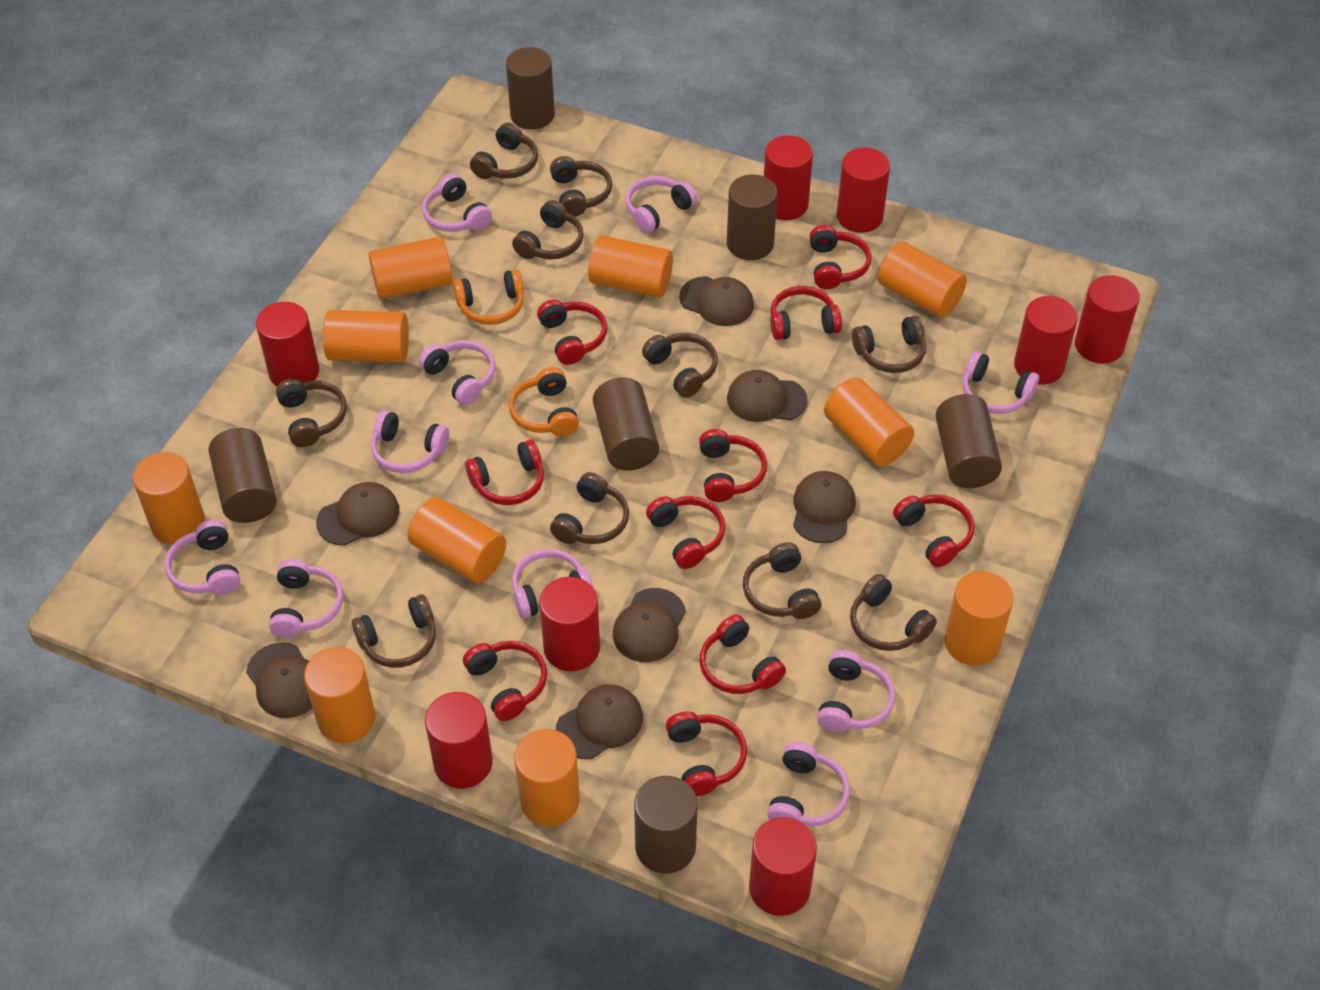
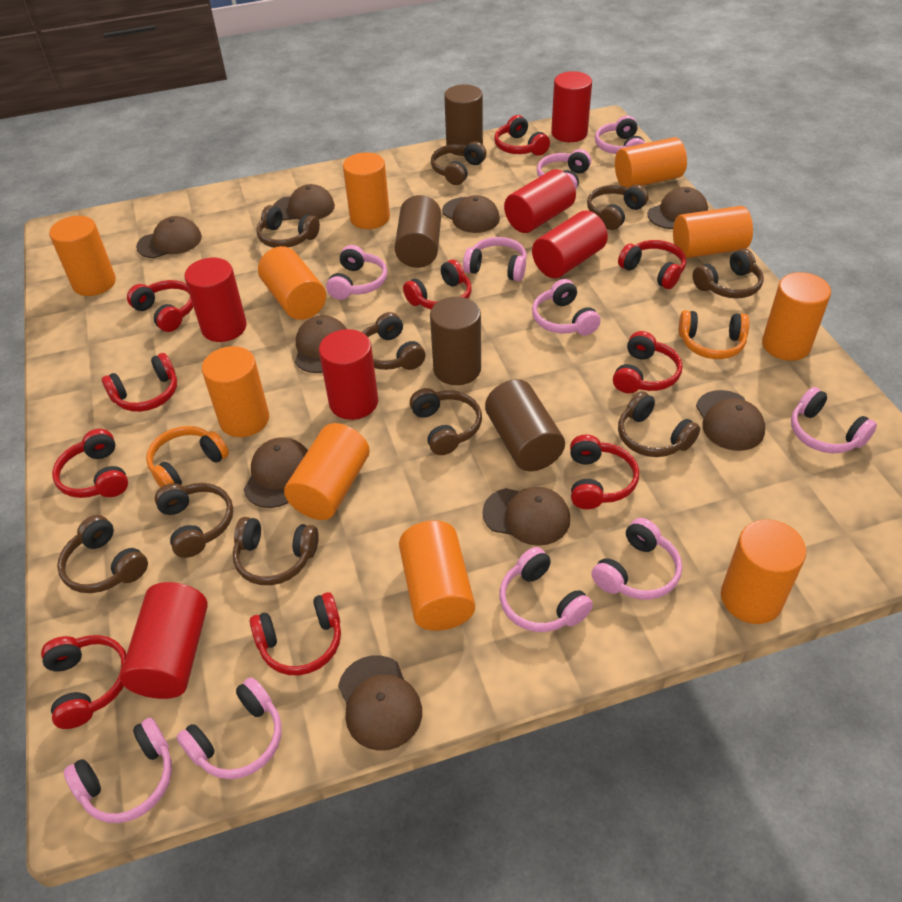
brown cap: [246,642,312,718] [316,482,400,546] [556,685,643,759] [613,588,686,662] [679,276,754,326] [727,370,808,422] [793,471,856,543] = 7 -> [136,216,202,258] [243,437,308,508] [273,184,335,220] [295,315,347,373] [338,655,422,751] [442,195,500,233] [482,487,570,546] [648,187,708,229] [696,390,765,451] = 9
brown cylinder: [209,428,277,523] [506,47,555,130] [593,378,659,471] [634,776,697,874] [727,174,778,260] [936,394,1002,488] = 6 -> [395,195,441,268] [430,297,481,385] [444,84,483,156] [485,379,565,471] = 4
red cylinder: [256,302,319,386] [425,692,493,788] [539,577,600,671] [749,817,817,916] [764,135,813,220] [837,148,890,233] [1014,296,1078,385] [1075,275,1140,364] = 8 -> [120,582,208,699] [184,258,247,342] [319,329,378,420] [504,169,576,233] [532,211,608,278] [551,71,592,142] = 6

